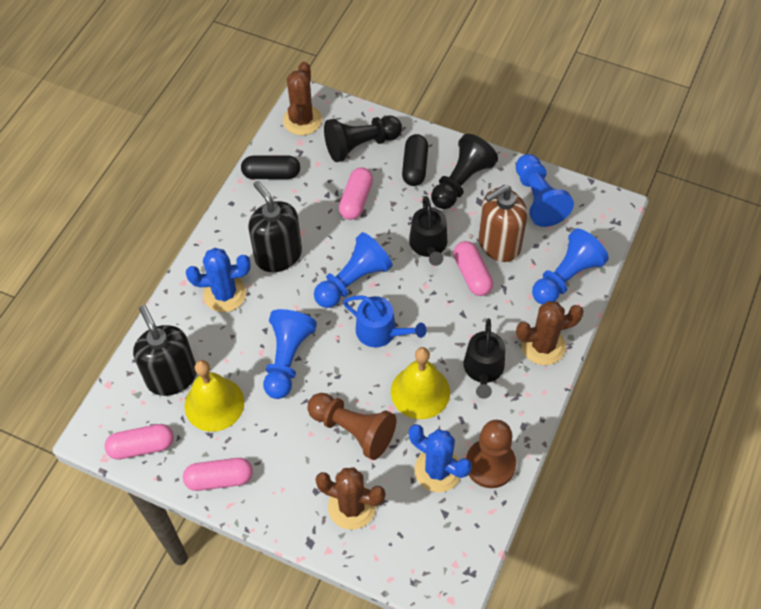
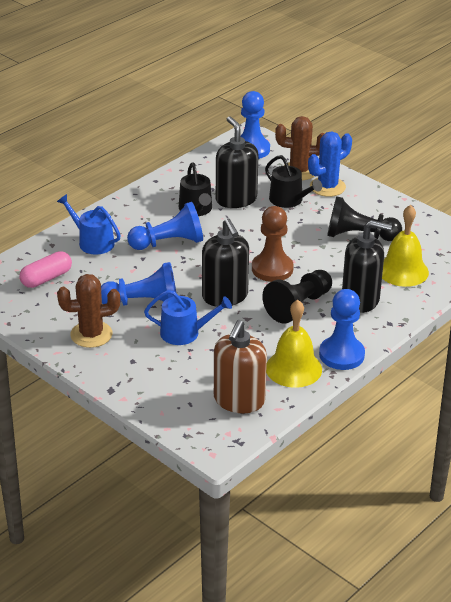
black capsule: [241,155,300,179] [402,134,428,186] = 2 -> none = 0
black soap dispenser: [133,305,197,396] [248,181,302,272] = 2 -> [202,218,249,307] [216,116,258,208] [342,220,392,313] = 3
blue cactus: [186,248,251,312] [409,424,472,492] = 2 -> [308,132,352,197] = 1
blue watering can: [343,295,427,347] = 1 -> [57,194,121,255] [144,290,232,345] = 2
brown cactus: [283,62,322,135] [315,467,385,530] [516,301,584,365] = 3 -> [57,274,120,348] [275,116,325,180] = 2
brown pawn: [307,393,396,460] [466,420,516,488] = 2 -> [252,206,294,282] = 1
pink capsule: [105,424,174,460] [183,458,253,491] [339,167,373,220] [453,241,493,296] = 4 -> [19,251,72,288] = 1

